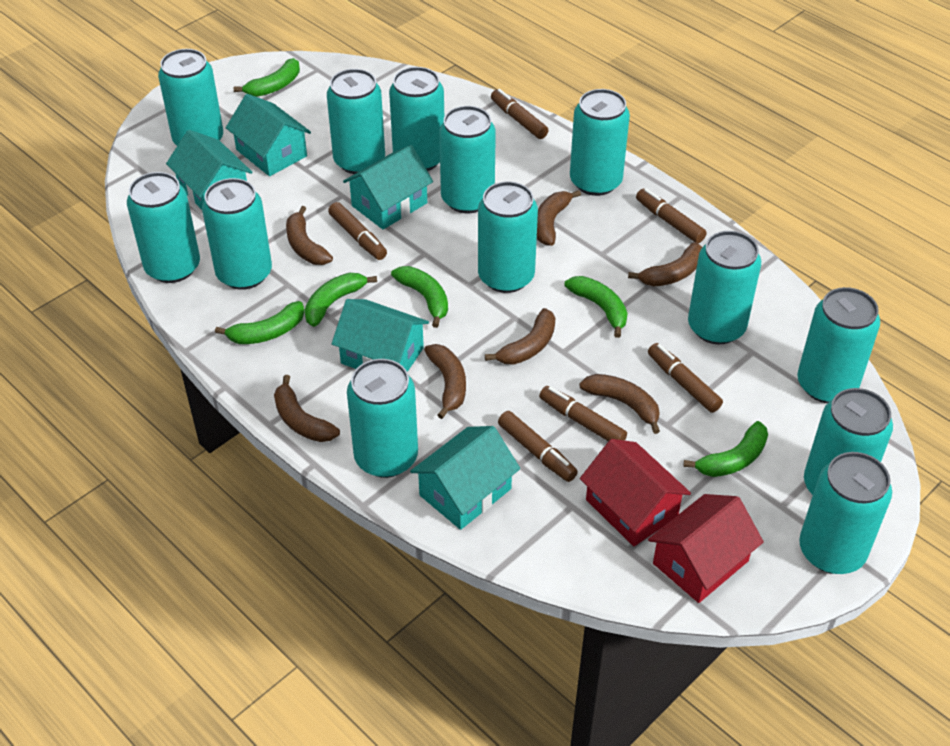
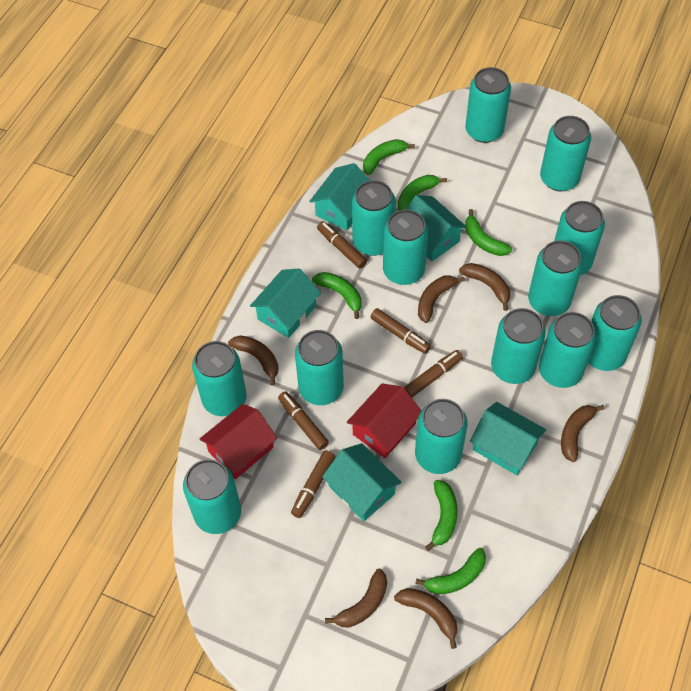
brown banana: [274,375,340,442] [286,206,333,265] [424,344,466,419] [485,308,555,365] [537,190,581,246] [579,374,660,434] [628,242,702,287] = 7 -> [228,335,279,386] [325,569,387,628] [394,588,457,649] [418,275,465,323] [459,263,510,311] [561,405,605,462] = 6
brown marker: [328,202,387,260] [491,89,549,139] [498,411,578,482] [539,386,627,441] [636,188,707,243] [648,343,723,413] = 6 -> [278,391,329,450] [291,450,335,518] [317,221,367,268] [371,308,431,354] [404,350,463,397] = 5

